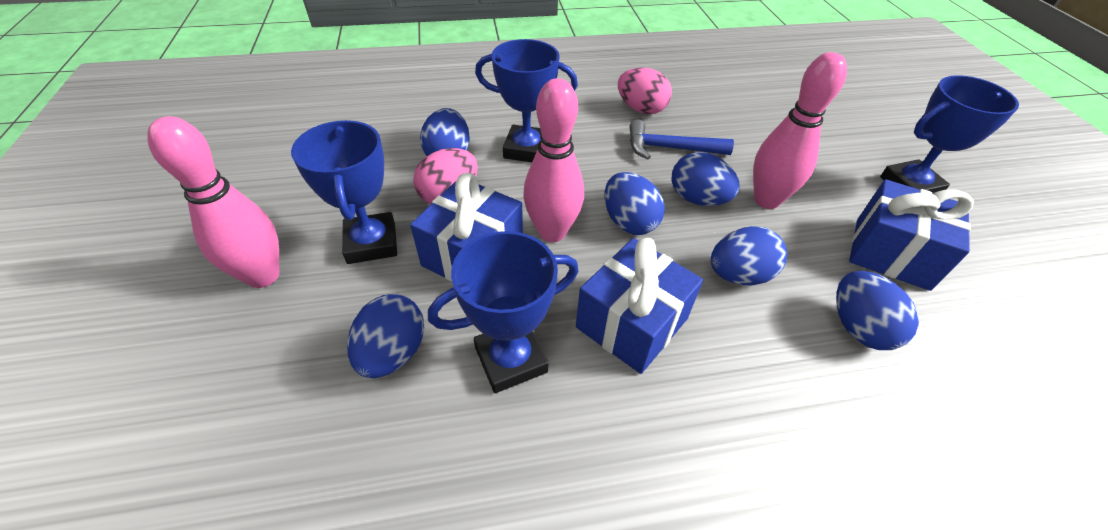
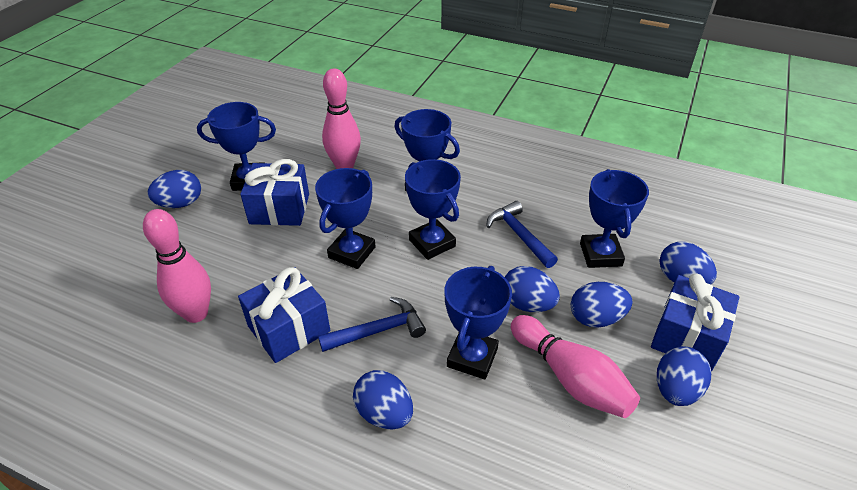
blue hammer: [629,120,734,159] = 1 -> [318,297,426,352] [486,201,558,268] = 2
blue trophy: [291,120,397,264] [428,231,579,393] [475,39,578,162] [880,75,1019,193] = 4 -> [197,102,276,191] [315,168,375,269] [394,109,460,192] [405,159,461,260] [444,266,512,380] [580,169,649,268] = 6
pink egg: [413,148,478,204] [618,68,672,114] = 2 -> none = 0

